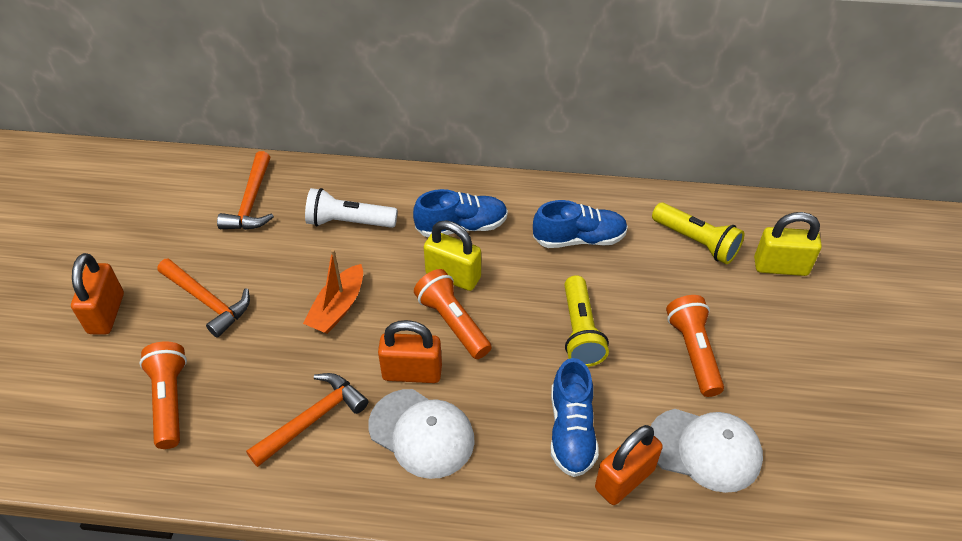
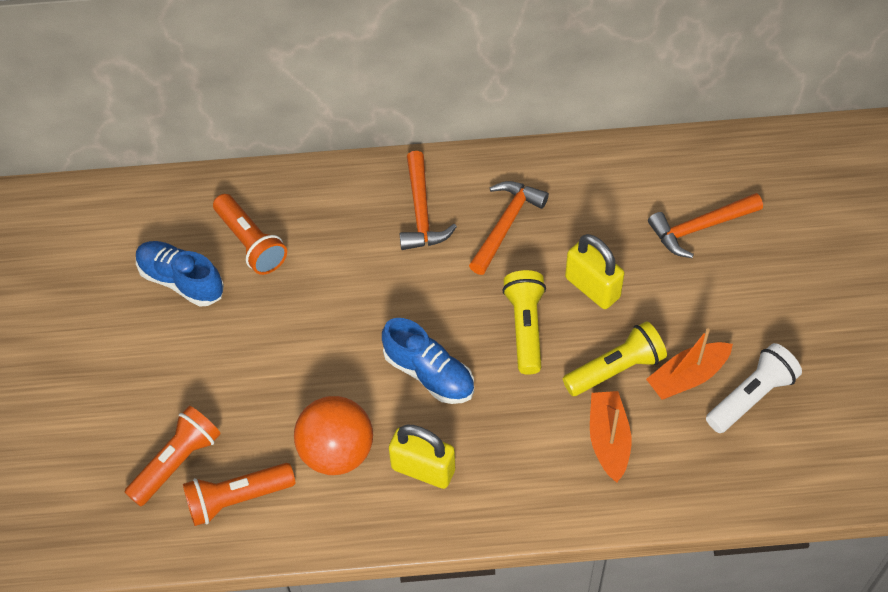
blue shoe: [413,189,508,238] [533,200,628,248] [551,358,599,477] = 3 -> [136,241,224,306] [382,318,474,404] = 2
orange ball: none = 0 -> [294,396,373,475] = 1
orange boat: [303,249,363,334] = 1 -> [590,391,632,482] [646,328,733,399] = 2
orange padlock: [71,253,124,334] [378,320,442,383] [595,425,663,505] = 3 -> none = 0
white cap: [368,389,475,479] [651,409,763,493] = 2 -> none = 0

